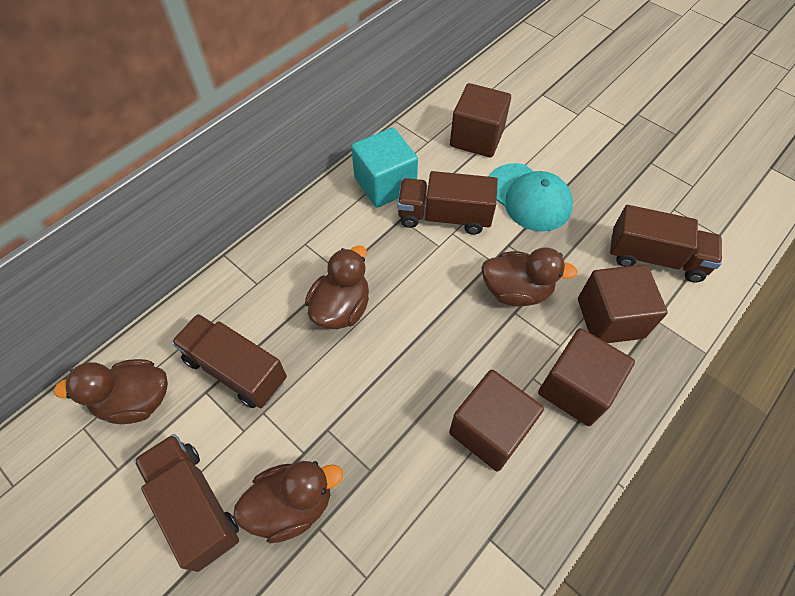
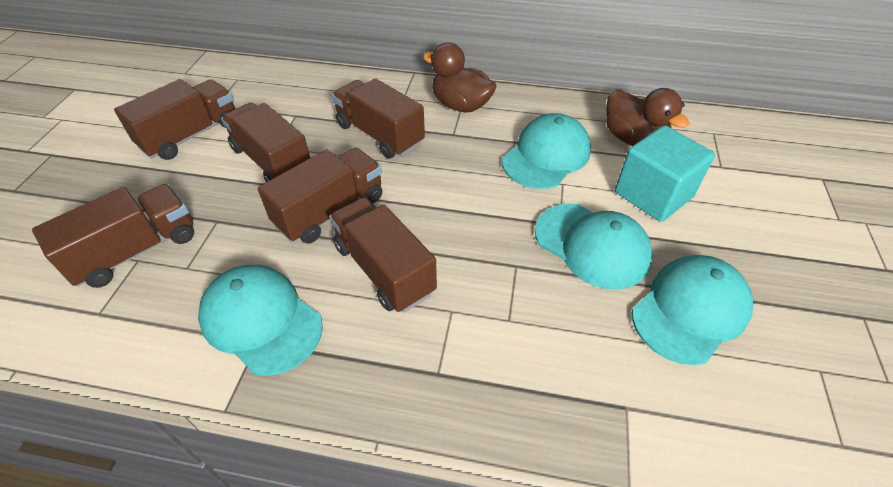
brown cube: [449,370,544,471] [450,83,511,158] [538,328,635,426] [578,264,668,343] = 4 -> none = 0
brown duck: [54,359,168,424] [233,461,343,543] [305,245,369,329] [481,247,578,307] = 4 -> [423,42,497,112] [606,88,690,146] = 2
brown truck: [134,434,239,572] [171,314,287,408] [397,171,498,235] [610,205,722,283] = 4 -> [32,184,194,288] [114,79,235,160] [221,103,310,182] [258,148,382,244] [329,197,437,313] [332,78,425,159] = 6
turquoise cap: [489,163,573,231] = 1 -> [198,265,323,376] [502,113,591,189] [535,204,653,290] [632,255,753,365] = 4

